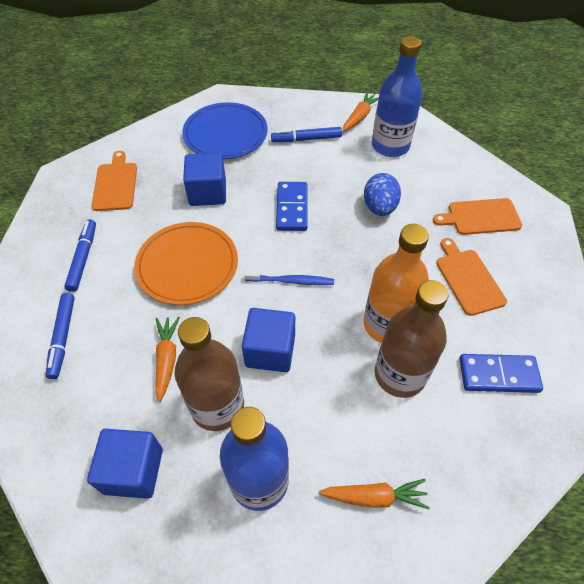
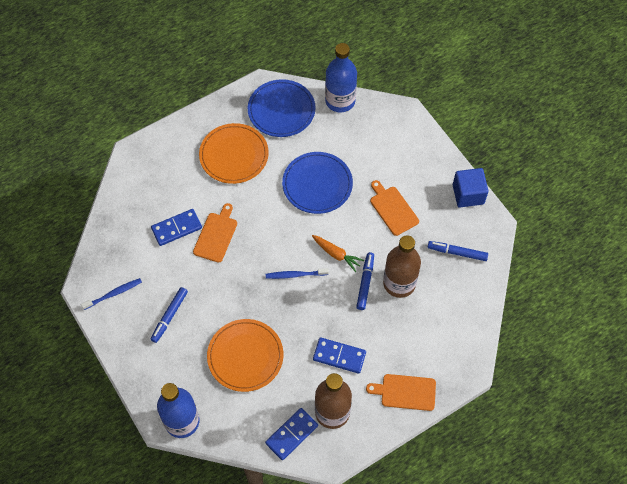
blue cube: [87,429,163,499] [183,153,226,206] [242,308,295,372] = 3 -> [453,168,489,207] = 1
blue domino: [276,182,308,231] [459,354,543,393] = 2 -> [151,209,202,246] [265,408,318,460] [313,337,366,374] = 3
blue egg: [364,173,401,216] = 1 -> none = 0
blue plate: [182,102,267,159] = 1 -> [248,79,316,137] [282,152,353,214] = 2
blue toothbrush: [244,270,334,285] = 1 -> [81,278,142,310] [266,268,329,279] = 2
orange bottle: [363,224,429,343] = 1 -> none = 0
orange carrot: [156,316,180,402] [319,479,430,509] [343,91,379,131] = 3 -> [312,235,364,272] = 1
orange plate: [134,222,238,305] = 1 -> [199,123,269,184] [207,319,283,392] = 2

